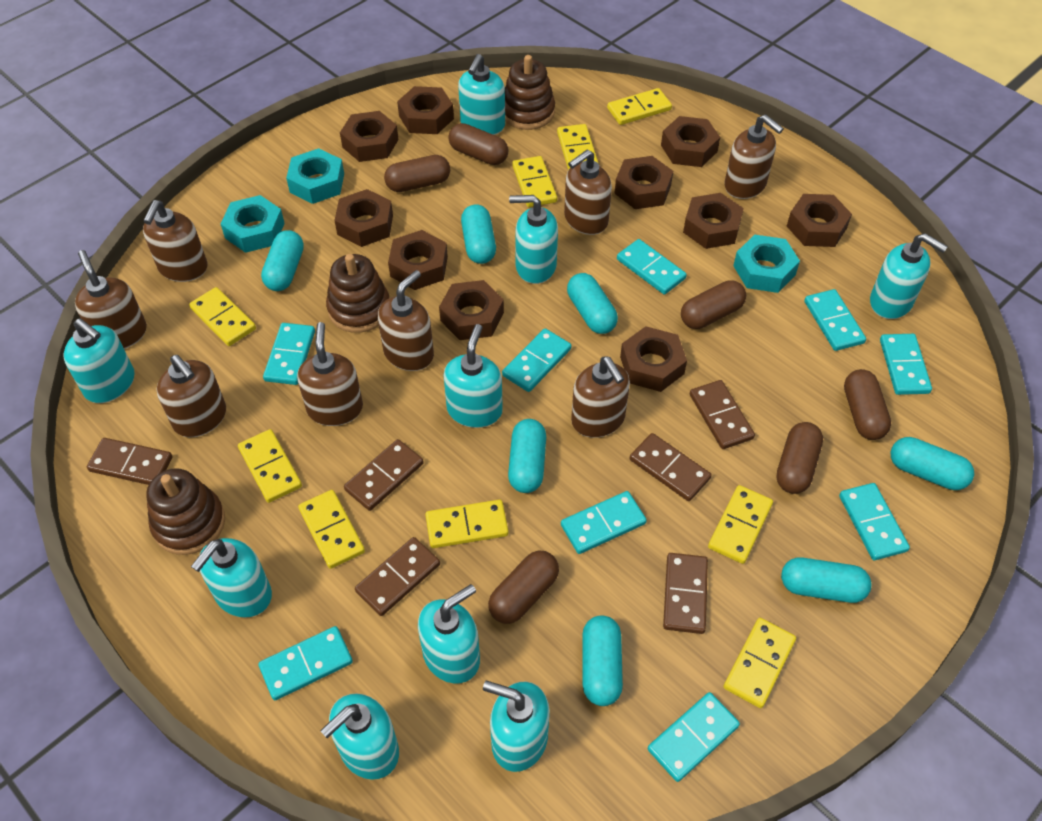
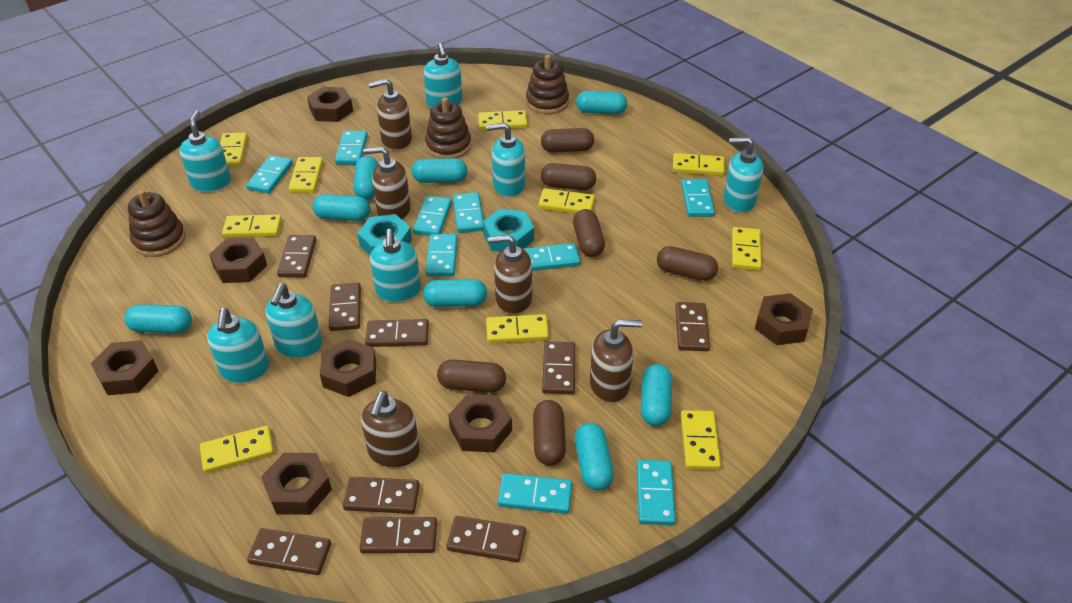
brown domino: [87,438,172,485] [344,439,424,511] [355,537,440,616] [630,433,712,501] [663,553,708,634] [690,380,755,449] = 6 -> [247,528,331,575] [277,235,316,278] [329,283,361,331] [343,477,420,514] [360,517,437,553] [365,319,429,347] [446,516,526,562] [542,341,575,394] [675,302,710,351] = 9
brown nut: [334,189,393,247] [340,111,399,162] [388,230,448,290] [397,86,454,134] [439,280,504,340] [614,156,673,209] [620,326,687,392] [661,116,720,167] [683,193,744,249] [787,194,852,247] = 10 -> [91,340,158,395] [209,237,267,283] [261,453,332,515] [307,87,353,122] [320,339,376,397] [448,394,512,452] [755,293,813,345] = 7
brown soap dispenser: [75,250,147,349] [143,200,208,282] [157,355,226,437] [297,322,363,426] [378,270,434,371] [564,150,612,235] [571,356,630,438] [725,114,784,199] = 8 -> [361,391,420,468] [363,147,411,220] [369,78,412,150] [488,234,532,314] [590,320,642,403] = 5
turquoise capsule: [261,230,304,291] [461,205,496,264] [508,419,546,493] [567,273,618,334] [582,615,623,706] [781,558,872,603] [890,437,974,490] = 7 -> [125,304,192,333] [313,194,371,221] [354,156,379,200] [412,158,468,183] [423,279,487,307] [575,423,614,491] [576,91,627,115] [641,364,672,426] = 8
turquoise nut: [221,195,285,253] [286,148,344,204] [733,235,800,293] = 3 -> [357,214,412,255] [483,209,534,252] = 2
turquoise soap dispenser: [63,318,135,403] [191,538,272,618] [320,693,399,780] [418,584,480,683] [444,324,503,428] [458,54,505,135] [483,680,550,772] [509,195,558,284] [870,233,948,319] = 9 -> [180,110,231,192] [207,308,269,383] [265,283,322,358] [370,229,421,302] [424,43,463,108] [486,122,525,197] [723,137,763,213] = 7
yellow domino: [189,287,256,346] [238,429,302,503] [298,490,365,569] [425,500,509,548] [512,156,557,207] [557,124,599,170] [607,88,672,125] [708,485,773,564] [723,618,796,708] = 9 -> [200,426,274,473] [220,132,248,167] [222,215,282,238] [288,157,323,193] [478,110,528,130] [486,314,549,343] [538,188,595,214] [673,153,725,176] [681,410,721,470] [732,227,762,271] = 10

